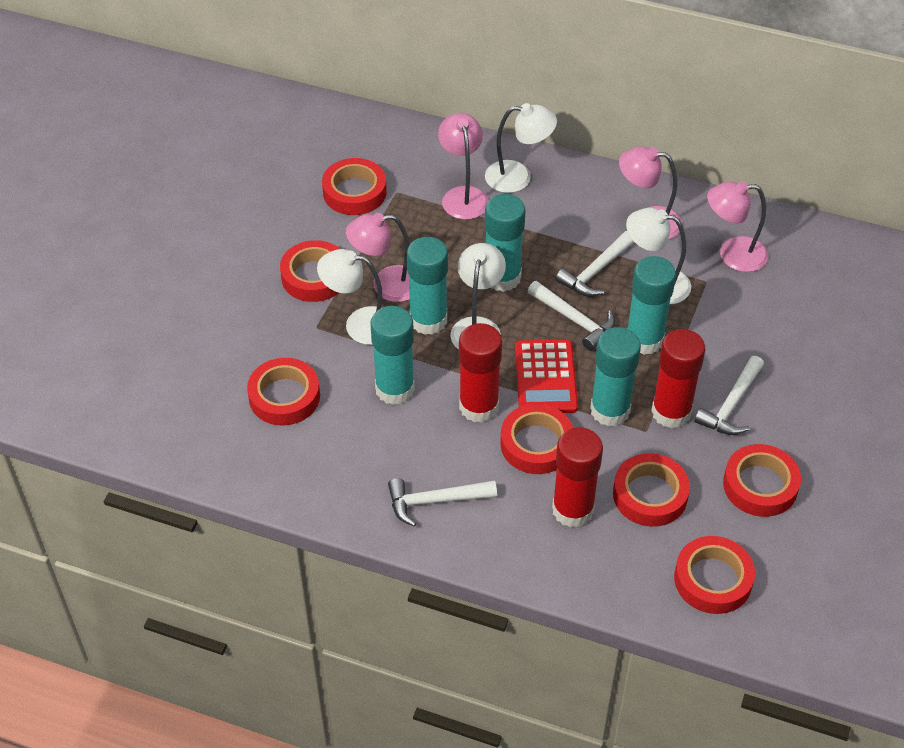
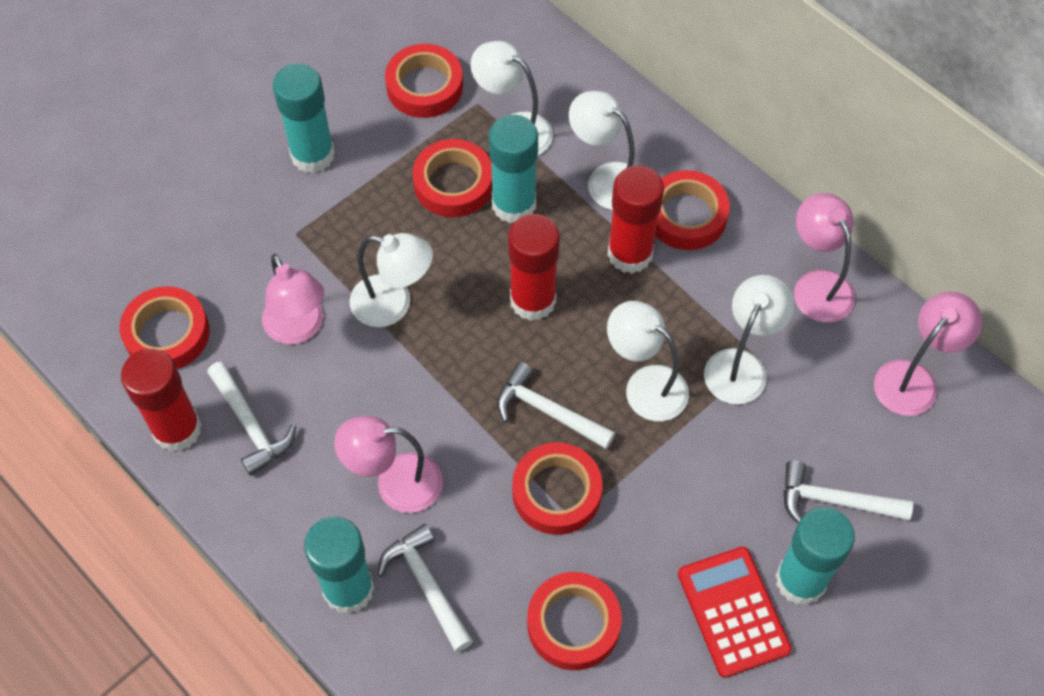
red tape: [247,358,320,425] [280,240,340,302] [322,158,387,215] [500,404,573,474] [613,453,690,527] [674,536,755,614] [723,444,801,517] = 7 -> [120,286,209,369] [385,44,463,118] [413,139,492,217] [512,442,602,535] [527,572,622,670] [655,170,730,250] = 6
turquoise glue stick: [370,306,415,405] [407,237,448,335] [485,194,525,292] [590,327,641,427] [627,256,676,355] = 5 -> [273,63,335,173] [304,516,374,614] [489,115,538,223] [775,507,855,605] = 4
white lamp: [317,249,382,345] [450,243,506,350] [485,103,557,193] [626,208,691,304] = 4 -> [350,233,433,327] [471,41,553,155] [569,91,635,210] [607,301,689,421] [704,275,794,404] = 5

